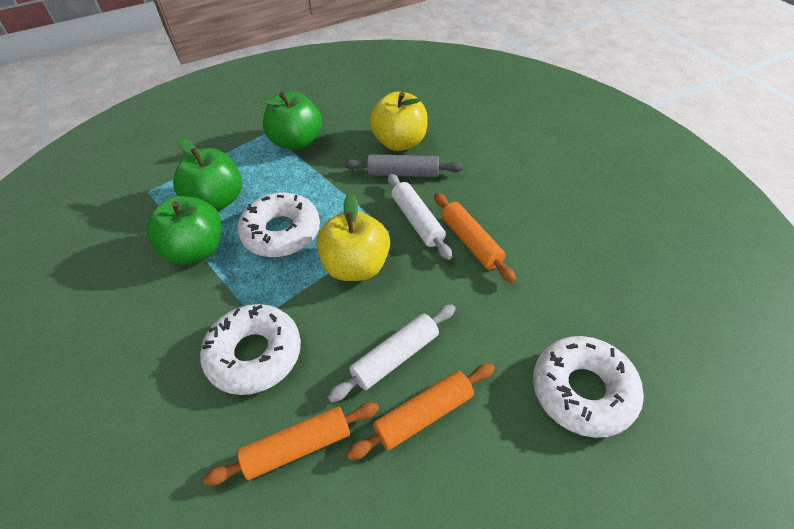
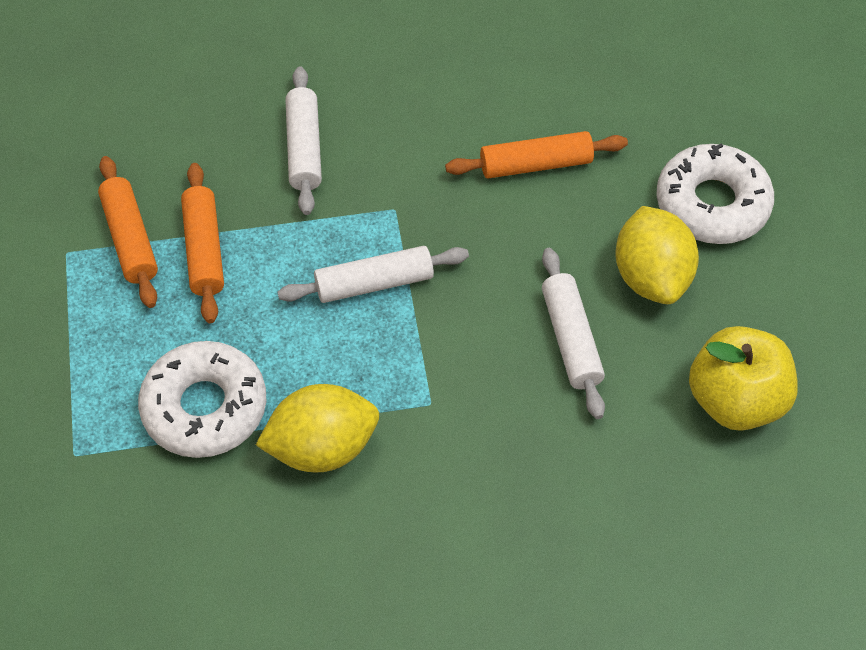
green apple: [147,196,221,265] [173,138,242,211] [261,91,322,150] = 3 -> none = 0
grey rolling pin: [344,154,463,177] = 1 -> none = 0
white donut: [200,304,301,395] [238,192,320,257] [533,336,644,438] = 3 -> [138,341,267,458] [656,144,774,244] = 2
white rolling pin: [327,304,456,403] [388,173,452,260] = 2 -> [277,246,469,303] [285,66,322,215] [542,248,605,419] = 3
yellow apple: [317,192,390,281] [369,92,428,151] = 2 -> [689,326,798,431] = 1
yellow lemon: none = 0 -> [256,384,379,472] [616,206,699,304] = 2

